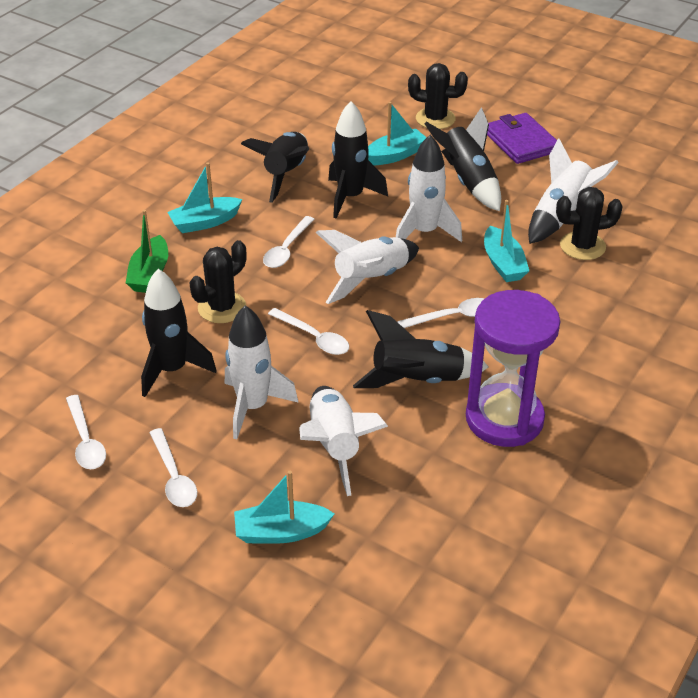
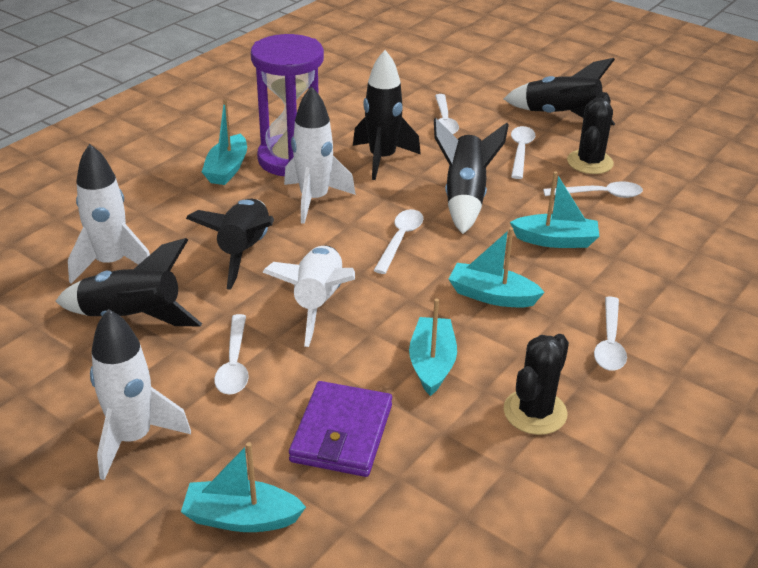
black cactus: [189,240,246,323] [408,63,468,129] [556,187,623,260] = 3 -> [504,334,569,435] [567,92,614,174] = 2
green boat: [126,210,168,293] = 1 -> none = 0
turquoise boat: [167,162,243,233] [234,471,335,544] [368,102,427,165] [484,200,529,282] = 4 -> [181,442,306,532] [202,99,247,185] [409,298,457,396] [449,227,545,307] [510,171,599,248] = 5
white rocket: [225,305,299,439] [299,386,388,496] [315,230,419,304] [396,135,462,242] [528,138,619,244] = 5 -> [68,144,150,284] [90,309,191,480] [263,246,355,347] [284,86,356,224] = 4
white spoon: [66,395,106,469] [149,428,197,507] [263,216,315,268] [268,308,349,355] [397,298,484,328] = 5 -> [214,314,249,395] [374,209,423,274] [435,94,459,134] [511,126,535,179] [543,181,643,198] [594,296,627,371] = 6

